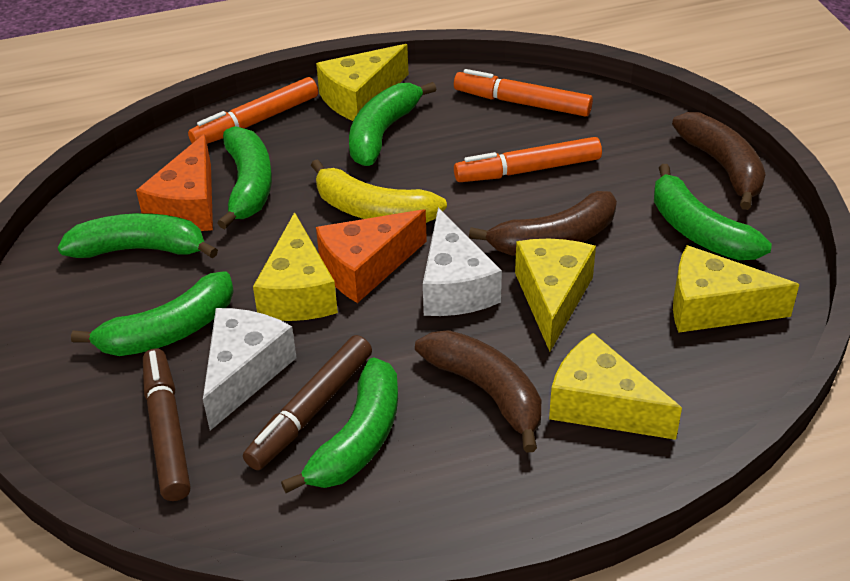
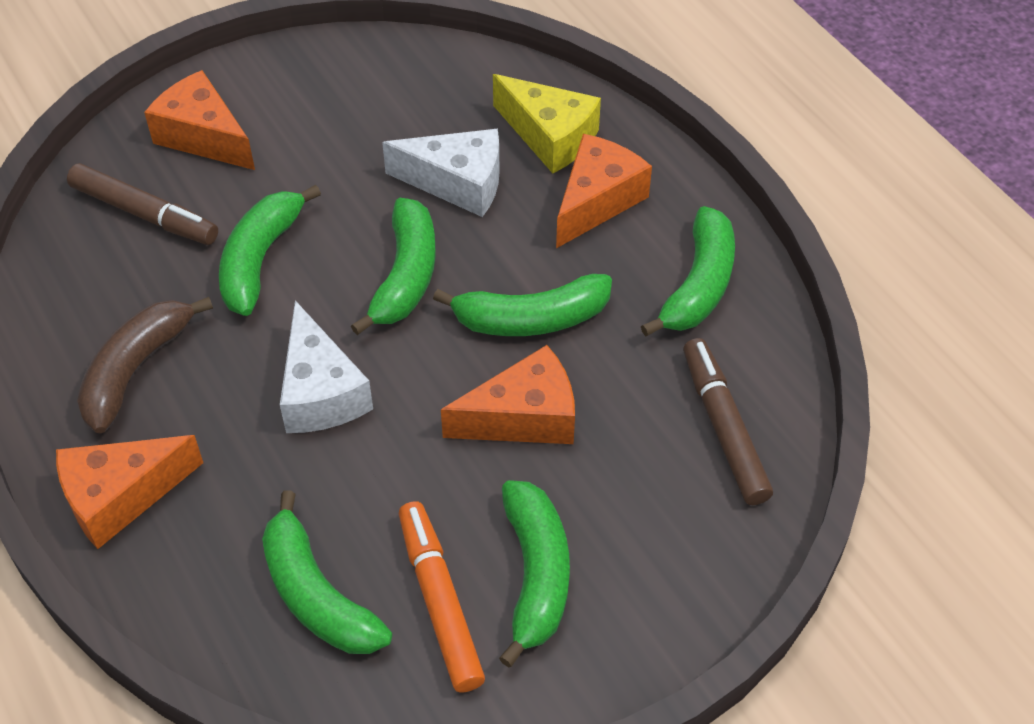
brown banana: [415,330,541,453] [469,191,617,256] [672,112,766,210] = 3 -> [77,297,213,434] = 1
orange cheese: [136,134,213,231] [316,209,427,303] = 2 -> [56,435,203,549] [144,70,255,170] [441,345,575,444] [556,134,652,248] = 4
orange marker: [188,77,318,144] [454,69,593,117] [454,137,602,182] = 3 -> [399,501,485,692] = 1
yellow banana: [311,159,447,223] = 1 -> none = 0
yellow cheese: [253,212,338,321] [316,44,409,121] [515,239,596,351] [549,333,682,440] [673,245,799,333] = 5 -> [493,74,601,173] = 1

